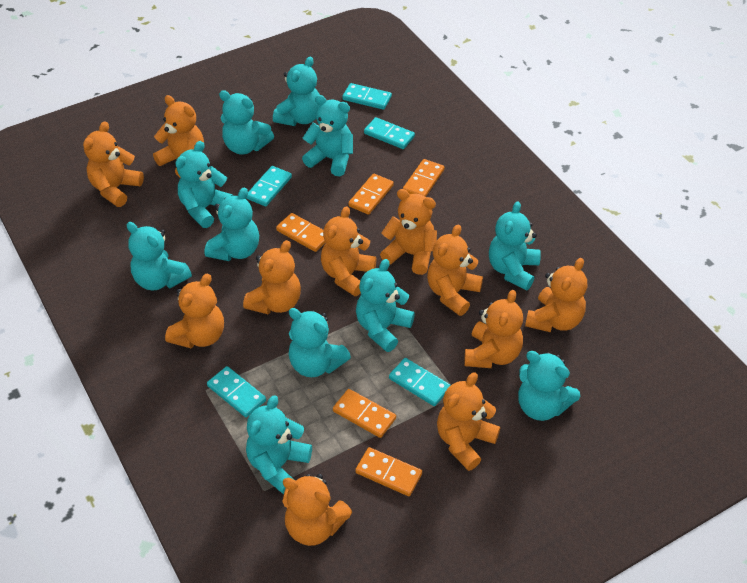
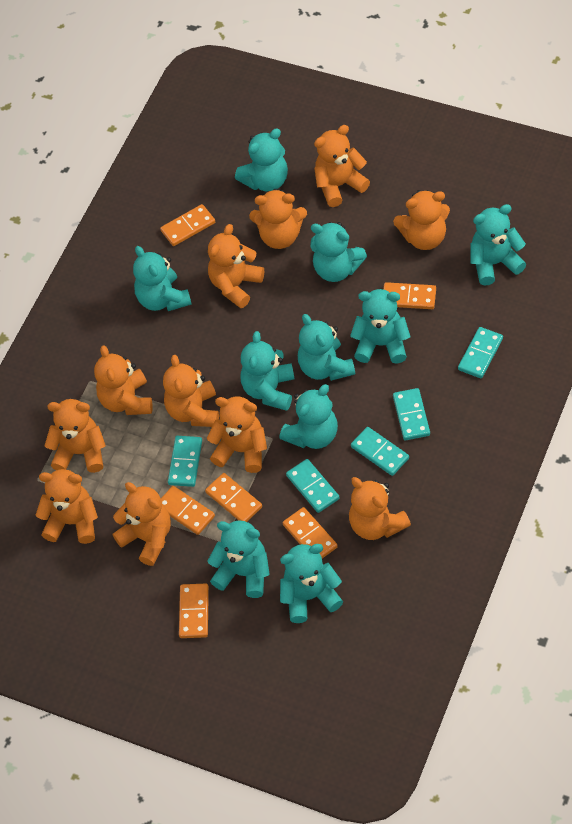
orange domino: [276,213,326,252] [333,389,396,438] [348,173,394,215] [355,447,422,496] [403,159,445,197] = 5 -> [160,204,215,246] [161,486,215,535] [179,583,209,638] [205,473,262,522] [283,507,338,558] [383,282,436,309] = 6
turquoise teddy bear: [127,222,192,290] [176,141,234,228] [204,188,259,261] [219,90,274,155] [246,395,312,494] [273,57,320,126] [288,308,351,377] [302,95,353,176] [356,259,415,352] [489,201,541,291] [518,351,580,421] = 11 -> [133,246,192,311] [207,520,270,598] [235,128,288,191] [241,331,294,411] [279,384,338,449] [280,544,343,623] [298,314,355,381] [310,222,367,282] [350,289,411,364] [471,204,527,286] = 10

